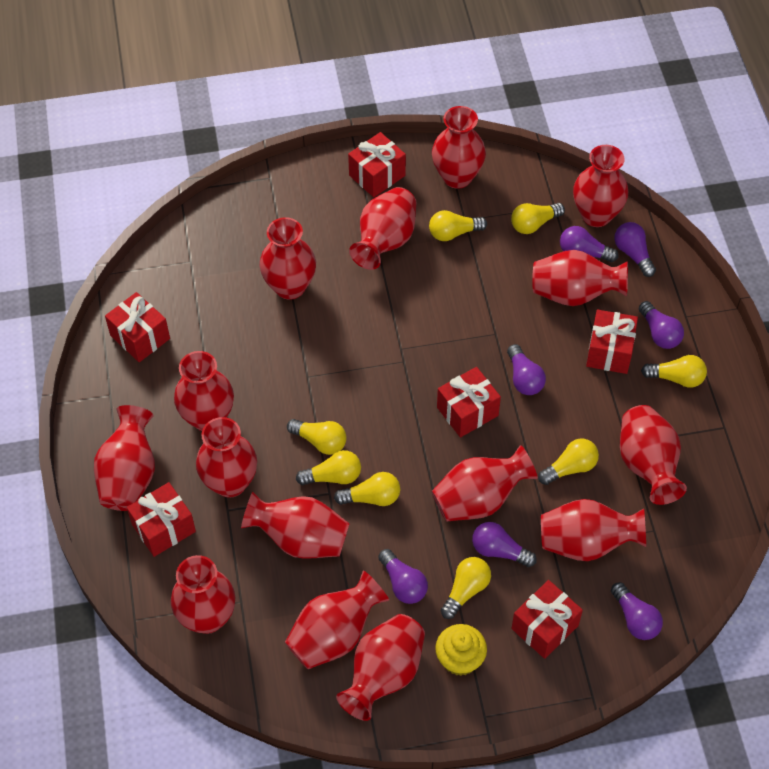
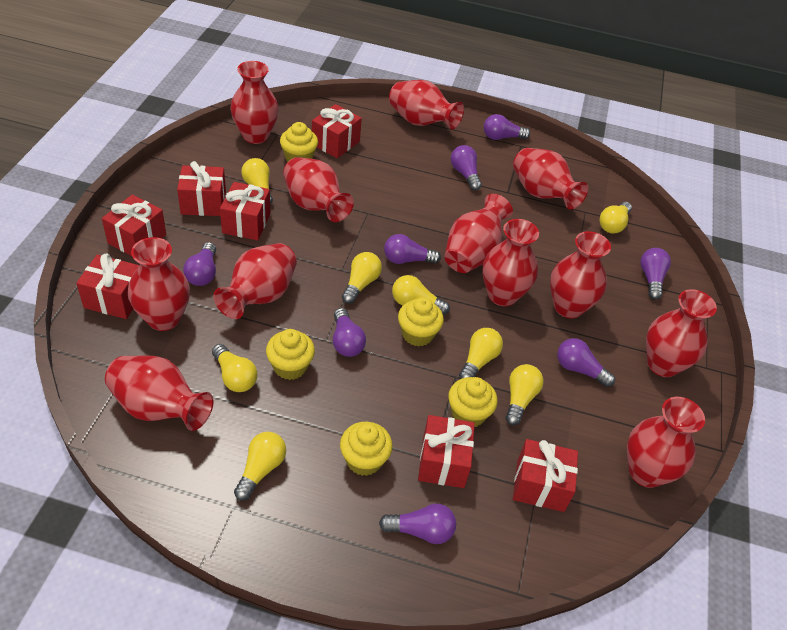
purple light bulb: [378,549,428,604] [472,522,537,567] [507,344,546,395] [560,226,619,262] [611,582,663,640] [614,222,656,277] [639,301,684,349] = 7 -> [183,242,216,286] [333,308,366,357] [379,504,456,544] [384,234,441,264] [451,145,482,190] [484,114,530,140] [557,338,615,387] [640,248,671,300] = 8
red gift: [105,292,170,362] [127,482,196,557] [348,132,406,197] [437,367,501,438] [511,580,583,659] [586,310,638,374] = 6 -> [76,253,139,319] [102,195,166,256] [177,161,226,216] [220,182,270,241] [312,104,362,158] [418,415,475,488] [513,439,578,512] = 7
red vase: [94,405,155,511] [171,555,235,634] [174,351,234,431] [196,417,257,498] [241,492,350,559] [260,217,316,300] [285,570,389,669] [336,614,425,721] [349,187,417,270] [432,106,486,189] [432,445,538,521] [532,250,628,306] [541,499,646,561] [573,145,628,227] [620,405,687,505] = 15 -> [105,355,214,431] [128,237,190,331] [213,243,297,319] [230,61,279,144] [283,157,354,222] [389,80,464,130] [445,194,513,273] [482,219,539,306] [513,148,588,210] [550,231,611,318] [627,397,705,488] [646,289,717,377] = 12
yellow cupcake: [435,624,487,676] = 1 -> [266,329,315,380] [280,122,318,162] [340,422,393,476] [398,297,444,346] [448,377,498,427] = 5

